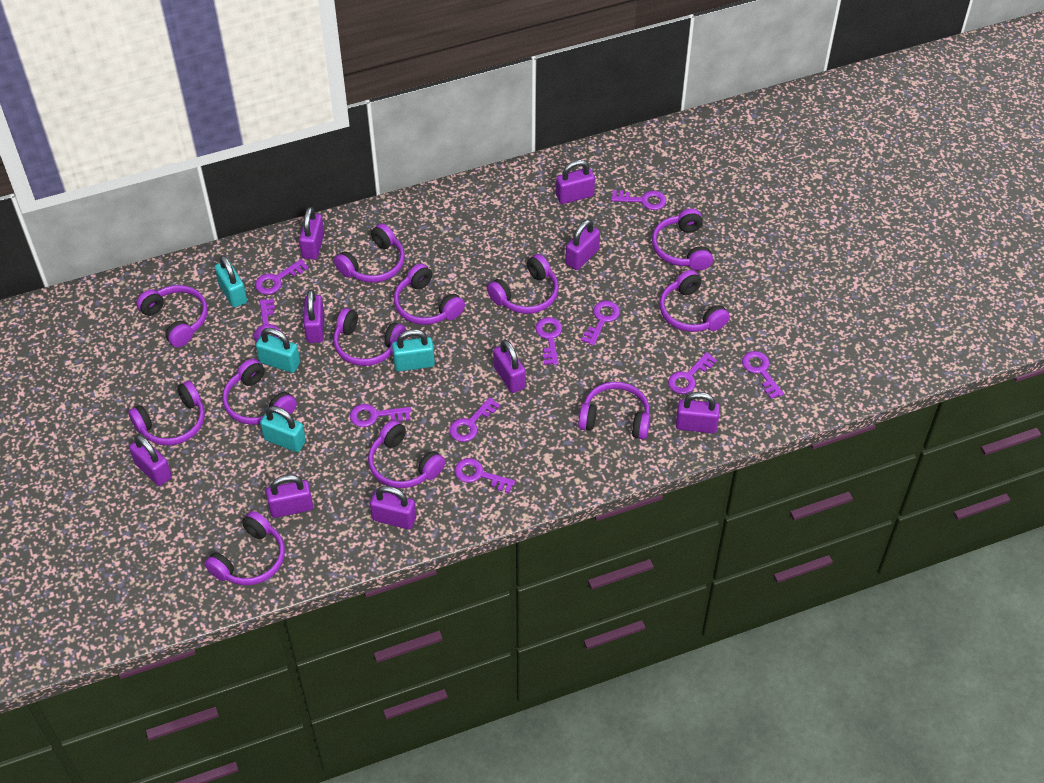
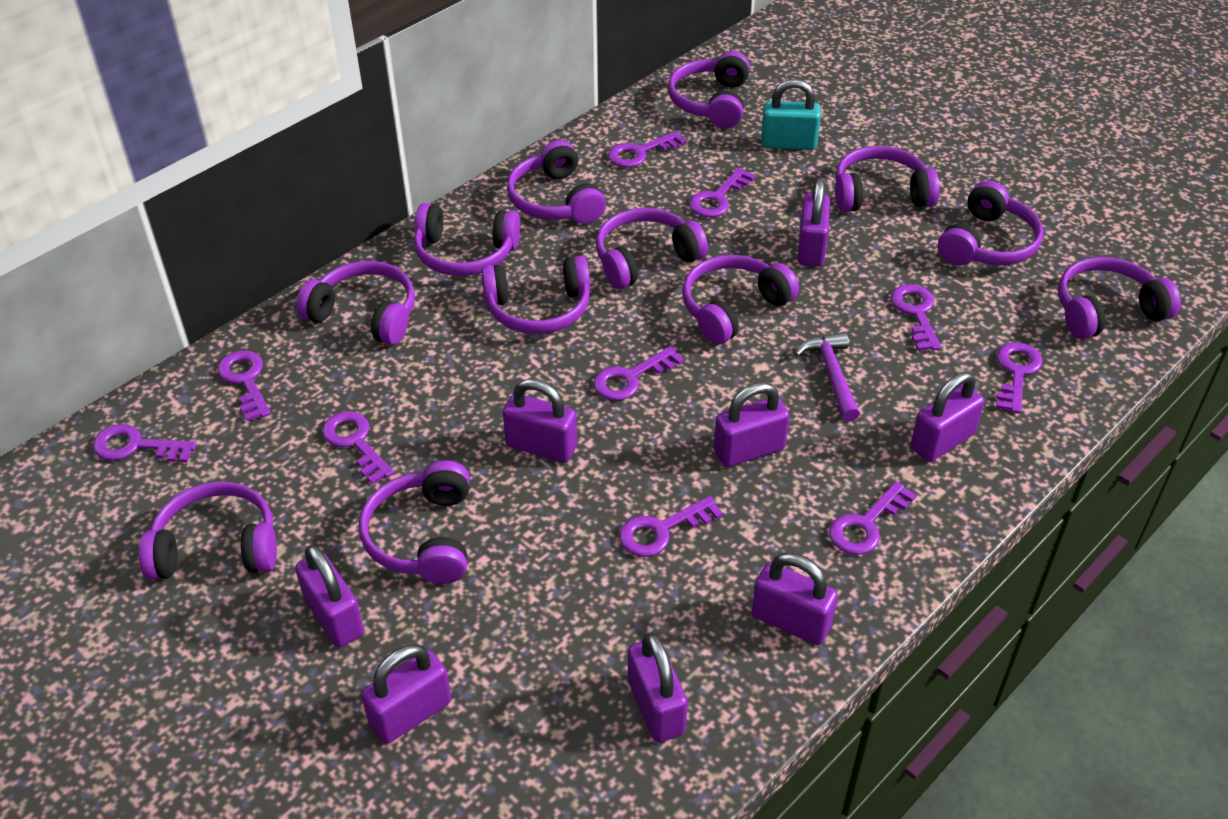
purple hammer: none = 0 -> [795,332,860,422] = 1
purple padlock: [129,435,172,486] [266,475,313,518] [299,207,324,260] [304,289,324,343] [370,486,416,529] [493,340,526,393] [556,160,595,204] [566,219,600,270] [676,392,720,433] = 9 -> [295,545,364,647] [361,644,451,744] [503,378,577,463] [628,633,688,742] [714,382,790,467] [752,553,838,645] [798,178,830,266] [911,372,984,462] = 8
turquoise padlock: [214,255,247,308] [256,328,300,373] [260,406,306,452] [392,329,435,371] = 4 -> [761,79,821,150] = 1

